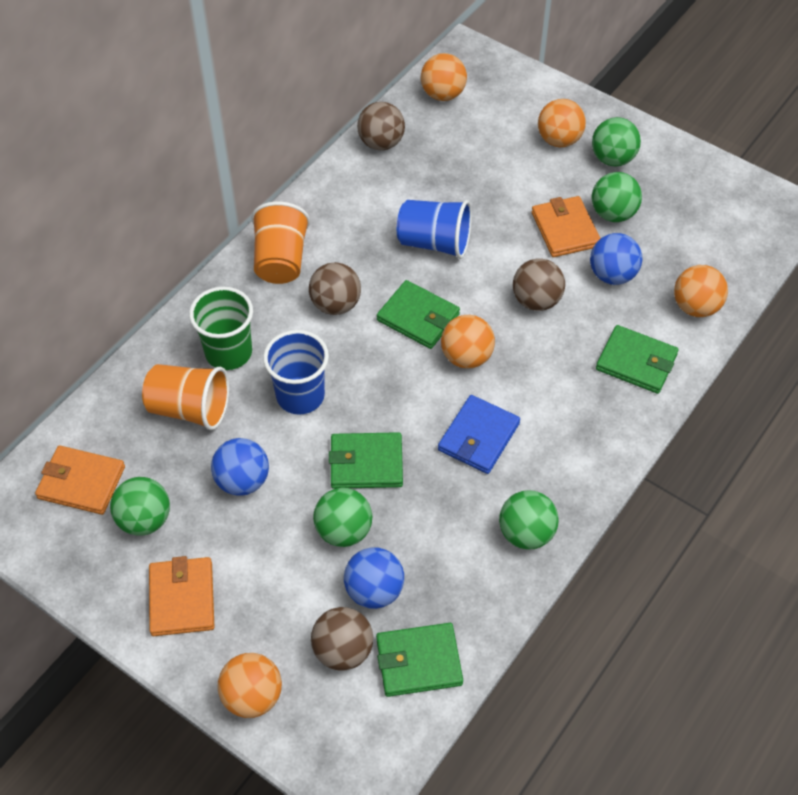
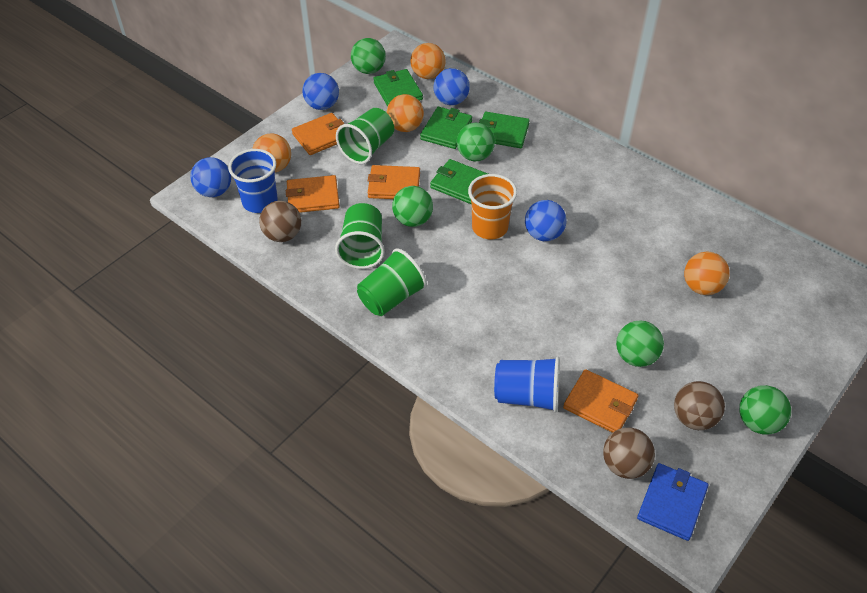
blue ball: [211,438,269,496] [344,547,404,609] [590,233,642,285] = 3 -> [190,157,231,197] [302,73,339,110] [434,68,470,105] [525,200,567,241] = 4
brown ball: [309,262,361,315] [311,607,373,671] [357,102,405,150] [513,259,565,311] = 4 -> [259,201,301,242] [603,428,655,479] [674,381,725,430] = 3
green cup: [189,287,253,370] = 1 -> [335,203,385,269] [336,108,394,164] [357,248,427,316] = 3
orange ball: [218,653,282,718] [421,53,467,101] [441,315,495,369] [538,99,586,147] [674,265,728,317] = 5 -> [252,134,291,172] [387,94,424,132] [410,43,446,79] [684,252,730,295] = 4
orange cup: [142,364,230,430] [251,201,310,284] = 2 -> [468,174,517,239] = 1
orange wallet: [35,446,125,515] [149,556,215,636] [532,196,600,257] = 3 -> [286,175,340,213] [292,113,345,155] [368,165,420,199] [563,369,638,433] = 4

